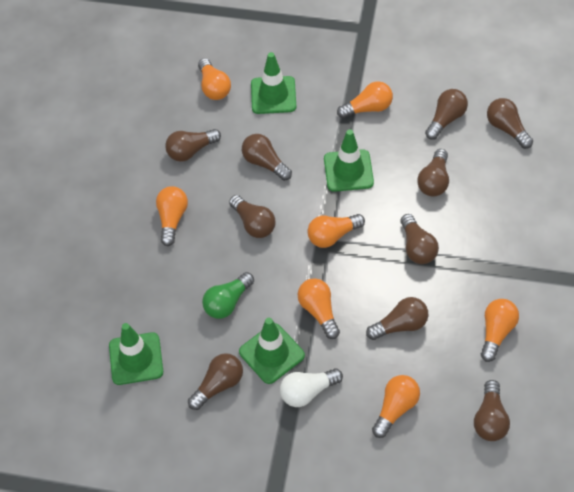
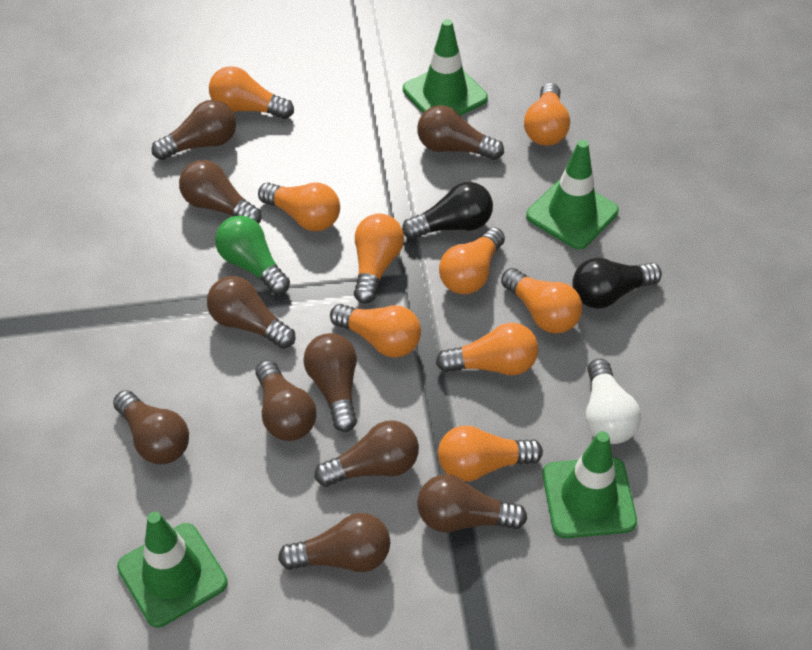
black light bulb: none = 0 -> [402,182,493,239] [572,258,662,309] = 2
orange light bulb: [156,186,188,246] [198,58,231,100] [297,278,340,339] [307,214,365,248] [337,81,393,118] [372,375,420,438] [481,299,519,362] = 7 -> [209,66,294,119] [258,182,340,231] [330,304,421,358] [354,214,404,304] [436,322,538,375] [438,425,543,481] [439,227,505,294] [501,268,582,334] [524,83,570,146] = 9

